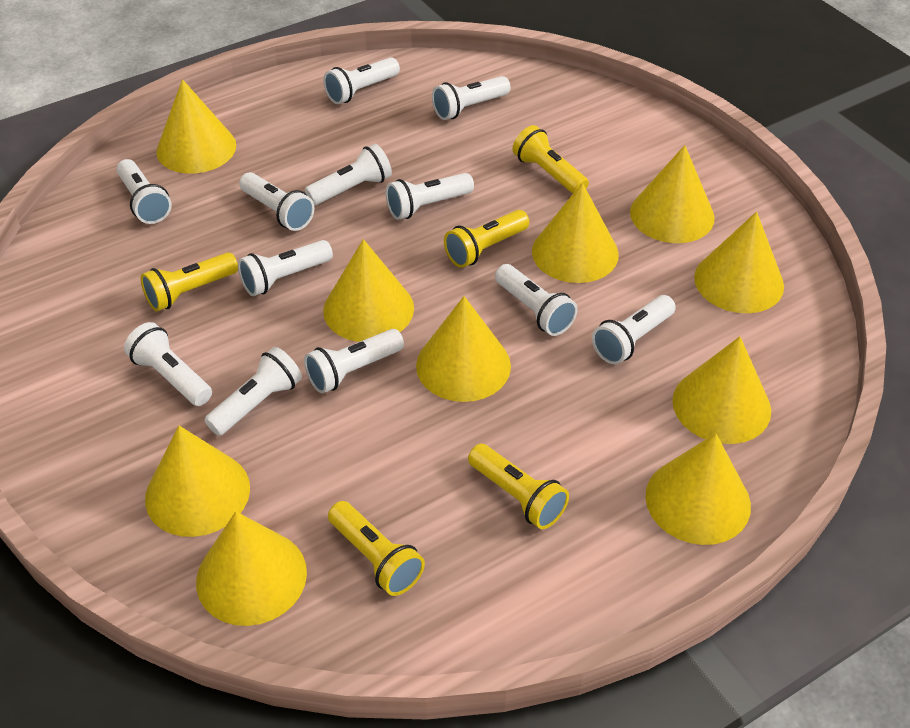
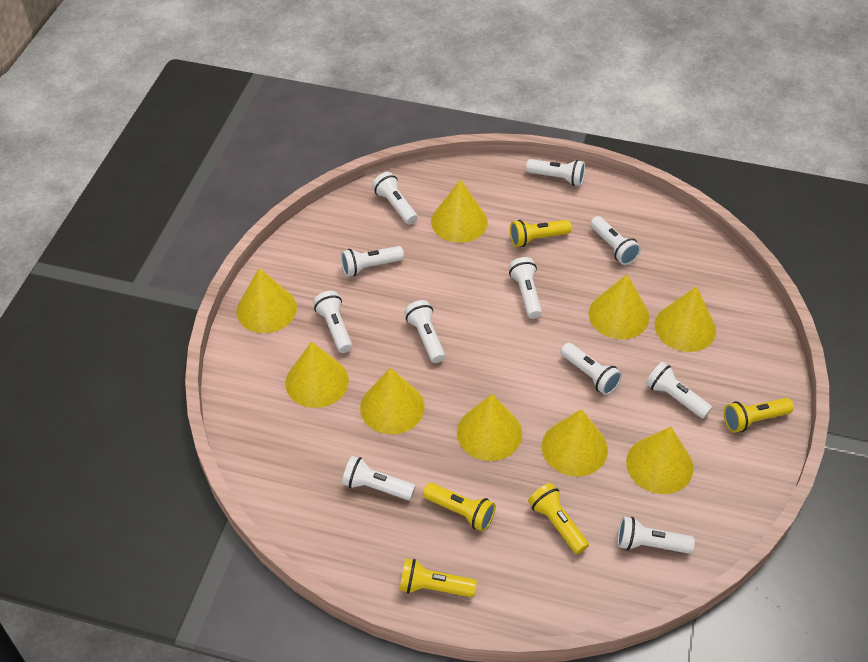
white flashlight: [116,159,172,224] [124,322,212,406] [204,347,302,436] [238,240,333,296] [239,172,315,231] [304,329,404,393] [305,144,392,205] [323,57,400,104] [386,173,474,220] [432,76,511,120] [495,264,578,336] [592,295,676,364] = 12 -> [313,291,352,353] [341,246,404,277] [342,456,415,500] [372,172,418,225] [404,300,445,363] [509,257,542,319] [526,159,585,186] [561,343,622,395] [590,216,641,265] [617,516,695,554] [646,362,712,419] = 11
yellow cone: [145,426,250,537] [156,79,236,174] [196,511,307,626] [323,239,414,342] [416,296,511,402] [532,183,619,283] [630,145,715,243] [645,433,751,545] [672,336,771,444] [694,212,784,313] = 10 -> [237,268,297,333] [285,342,349,408] [360,368,424,434] [431,179,488,243] [457,394,522,461] [542,409,608,476] [589,274,649,339] [626,427,694,494] [655,287,716,352] = 9

